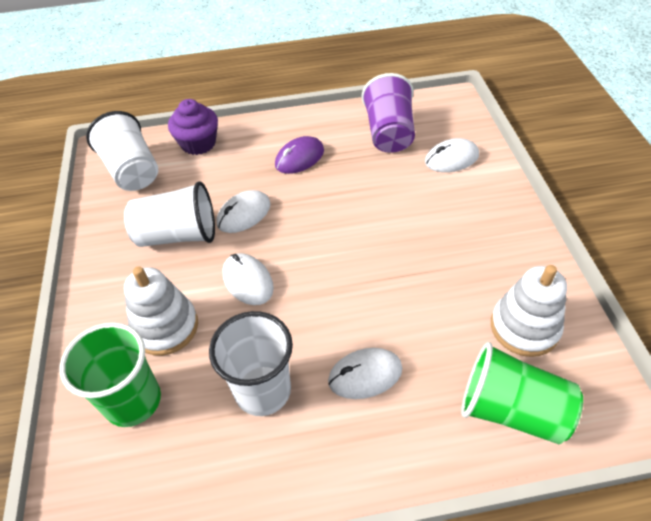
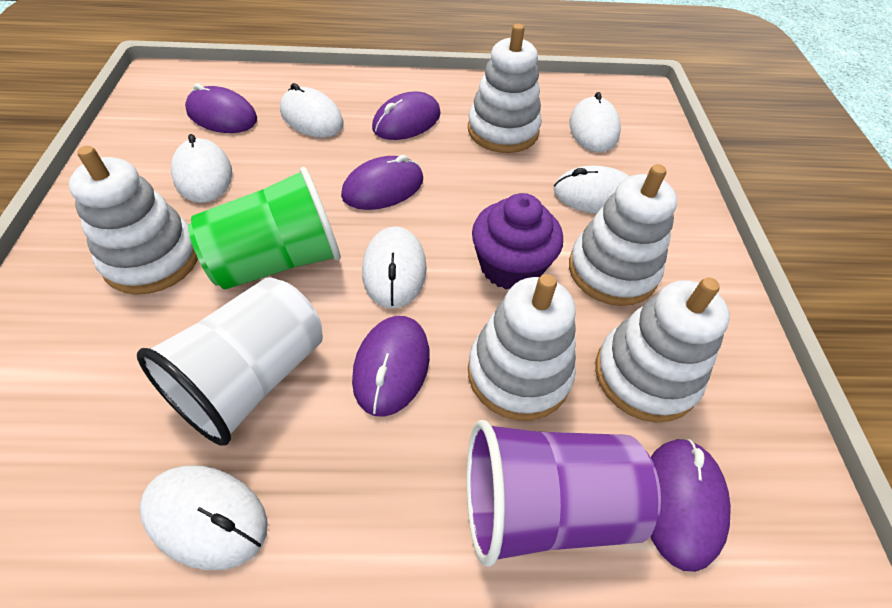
green cup: [60,322,161,427] [461,342,583,444] = 2 -> [188,167,341,290] = 1
purple mouse: [275,136,324,174] = 1 -> [185,83,257,133] [341,155,423,210] [352,316,430,417] [372,92,441,140] [650,439,731,572] = 5
white cup: [86,111,158,191] [124,181,215,247] [209,311,293,416] = 3 -> [137,277,323,445] = 1
white mouse: [217,190,271,233] [223,253,274,305] [328,348,402,399] [425,138,479,172] = 4 -> [140,465,268,570] [171,134,232,203] [280,83,343,138] [362,226,427,309] [553,165,629,214] [570,92,621,152] = 6
white stacking toy: [124,266,198,356] [491,265,567,357] = 2 -> [69,146,198,295] [468,24,542,153] [468,274,576,421] [569,164,677,306] [595,278,730,422] = 5

